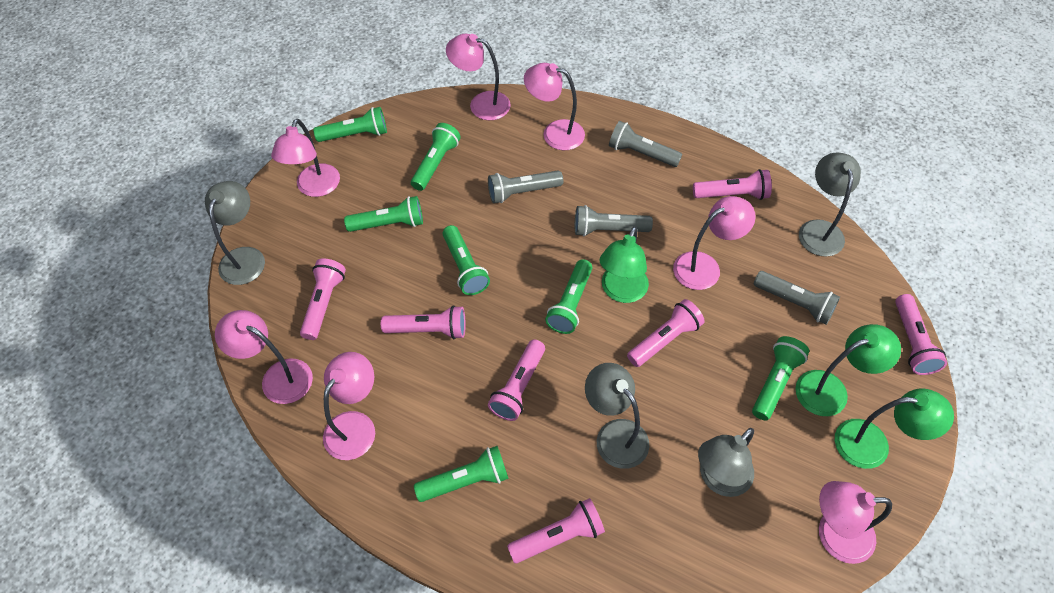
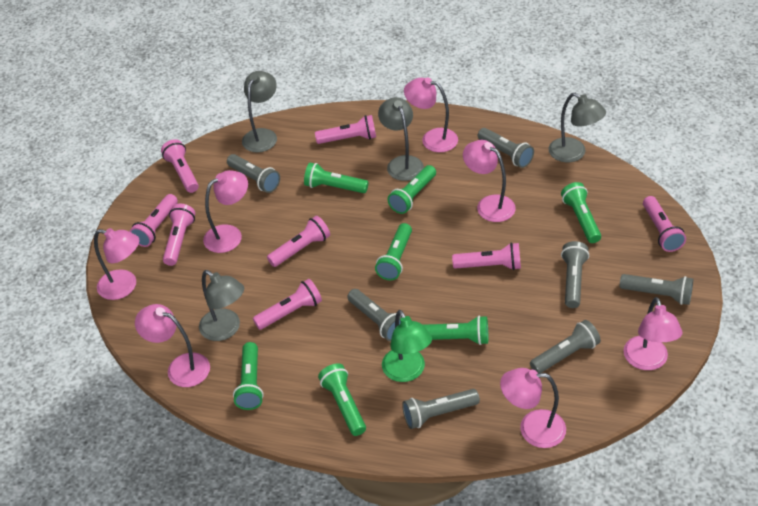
green lamp: [600,226,649,303] [795,324,901,416] [835,389,954,469] = 3 -> [382,310,432,382] = 1
grey flashlight: [488,171,563,203] [575,205,653,236] [609,121,682,167] [754,271,840,325] = 4 -> [227,154,280,193] [347,289,401,341] [402,389,480,429] [478,128,534,168] [530,320,601,374] [561,241,589,308] [620,274,693,305] = 7
pink flashlight: [300,258,346,340] [381,306,466,339] [488,340,545,421] [507,498,605,563] [627,299,705,367] [693,169,772,200] [895,294,947,375] = 7 -> [129,194,178,247] [161,139,199,193] [163,204,195,266] [253,279,322,330] [267,216,330,267] [315,115,376,144] [452,243,521,270] [643,196,686,252] = 8

